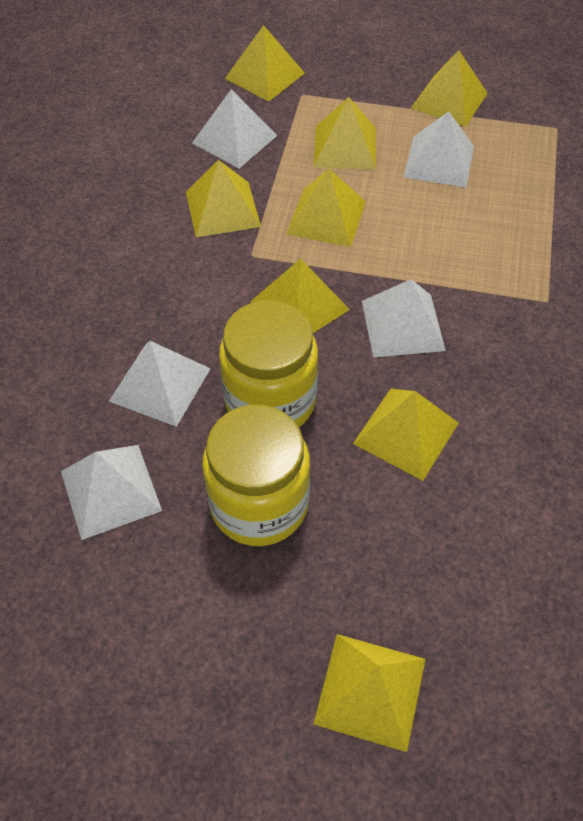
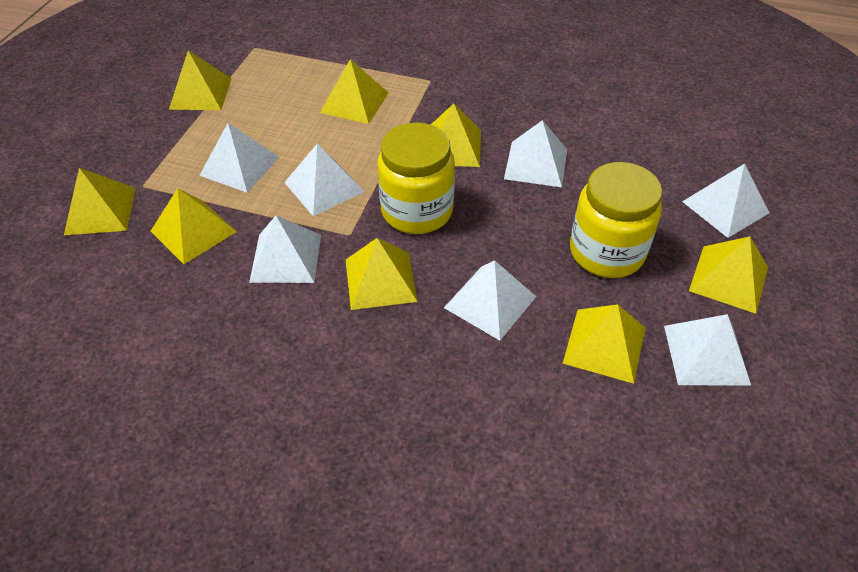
white pyramid: [61,445,162,540] [109,341,211,427] [192,89,277,168] [362,279,446,358] [404,111,474,188] = 5 -> [199,123,279,193] [249,215,321,283] [284,144,364,216] [444,260,536,340] [504,120,567,187] [664,314,751,386] [682,164,769,238] = 7

